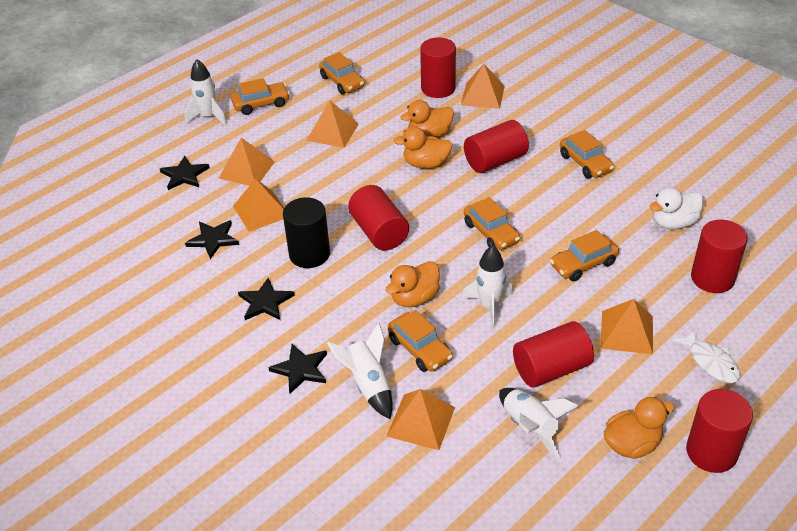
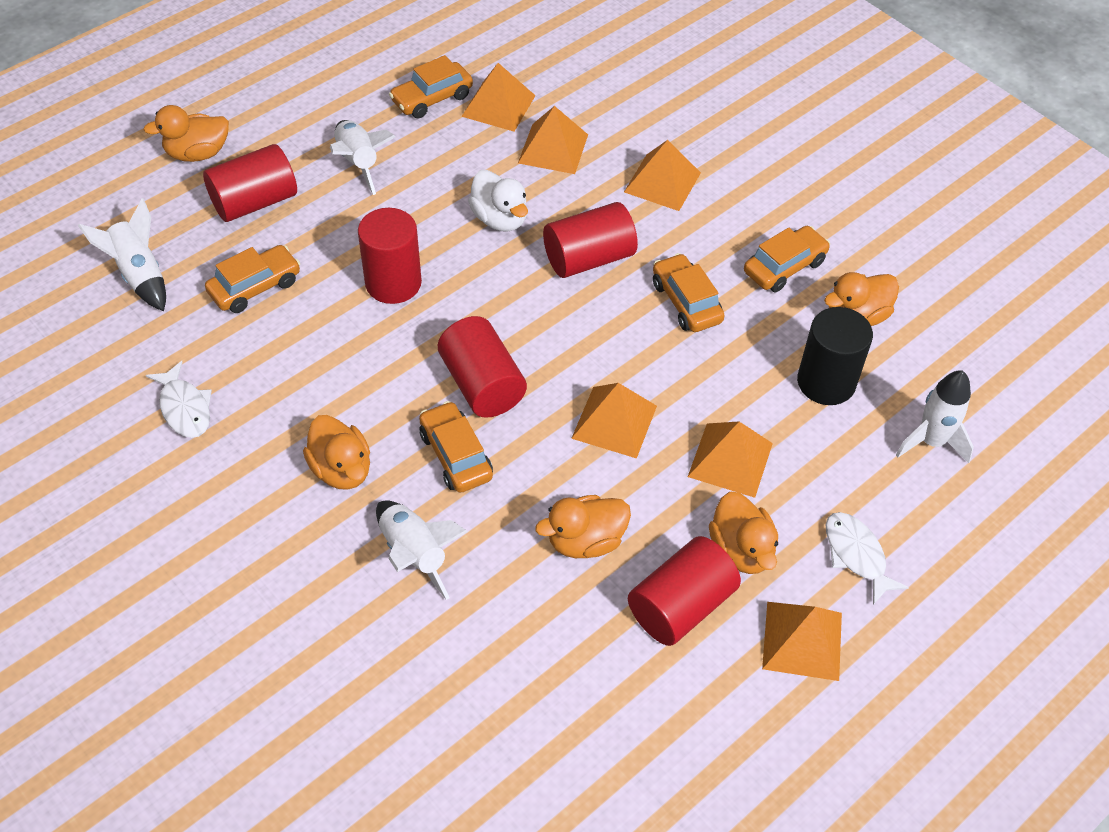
black star: [160,156,210,190] [185,220,239,259] [238,278,295,320] [268,344,327,394] = 4 -> none = 0
orange car: [231,78,290,115] [319,52,364,94] [388,310,453,372] [464,197,520,250] [550,230,619,281] [560,130,614,178] = 6 -> [205,245,301,313] [389,55,473,119] [419,401,493,493] [653,253,725,332] [744,226,830,292] = 5
orange duck: [386,261,440,308] [393,126,453,169] [400,100,454,138] [604,397,675,459] = 4 -> [143,105,229,162] [303,415,370,490] [535,495,631,558] [709,492,778,574] [824,272,899,326] = 5
red cylinder: [348,185,409,250] [420,37,456,98] [464,120,529,173] [513,321,594,387] [686,389,753,473] [691,220,748,293] = 6 -> [203,144,297,222] [358,208,422,304] [438,316,527,418] [543,202,638,278] [628,536,741,646] = 5
white fish: [672,328,741,383] = 1 -> [146,361,212,438] [826,512,909,605] = 2

